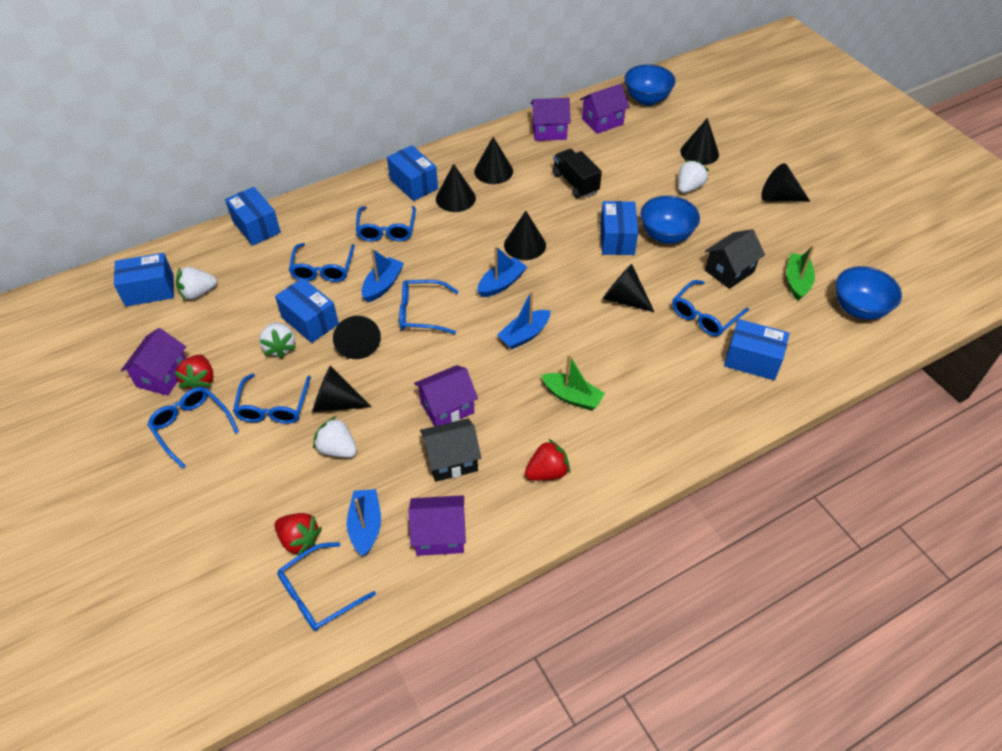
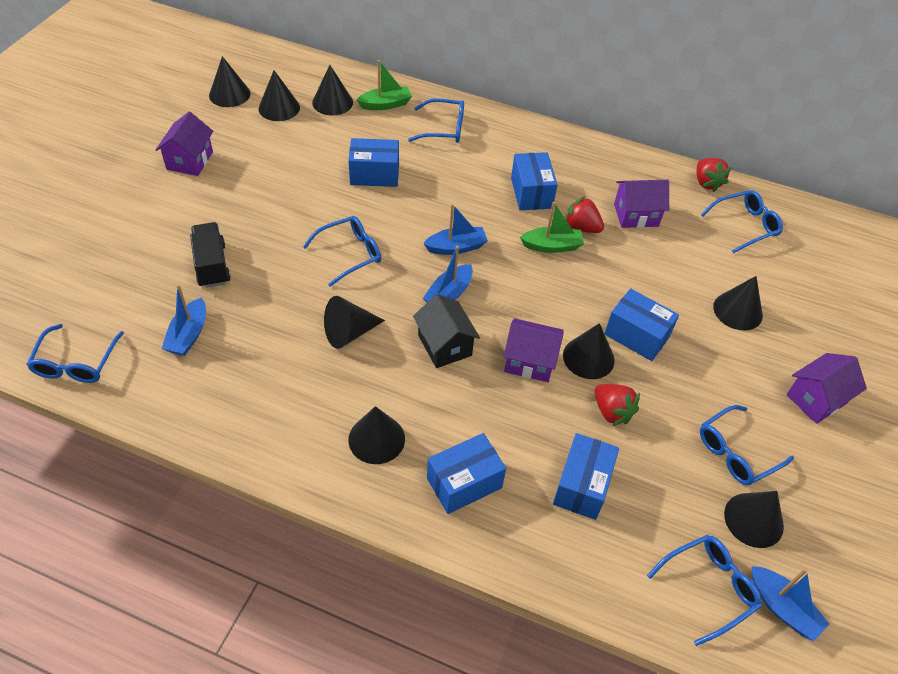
black house: [420,418,481,482] [705,229,765,289] = 2 -> [413,294,480,368] = 1
blue bowl: [624,64,676,106] [640,196,700,244] [836,266,902,320] = 3 -> none = 0
blue box: [114,253,174,306] [225,187,281,246] [275,278,339,343] [387,145,438,201] [600,201,638,255] [724,319,790,380] = 6 -> [348,138,399,187] [427,433,506,514] [511,152,558,210] [553,433,619,520] [604,288,679,361] = 5
blue glasses: [147,387,239,468] [233,373,311,424] [277,542,376,631] [289,243,355,282] [356,206,416,242] [399,280,459,334] [672,280,749,336] = 7 -> [26,324,124,383] [303,216,381,287] [408,98,464,143] [647,535,762,646] [700,405,794,485] [701,190,783,253] = 6
purple house: [121,328,186,396] [408,495,466,556] [414,365,478,426] [531,98,571,141] [580,84,629,134] = 5 -> [156,112,213,176] [503,318,564,382] [614,180,669,228] [786,353,867,424] = 4
white strawberry: [176,267,217,300] [259,322,296,359] [313,416,357,458] [678,160,709,193] = 4 -> none = 0

